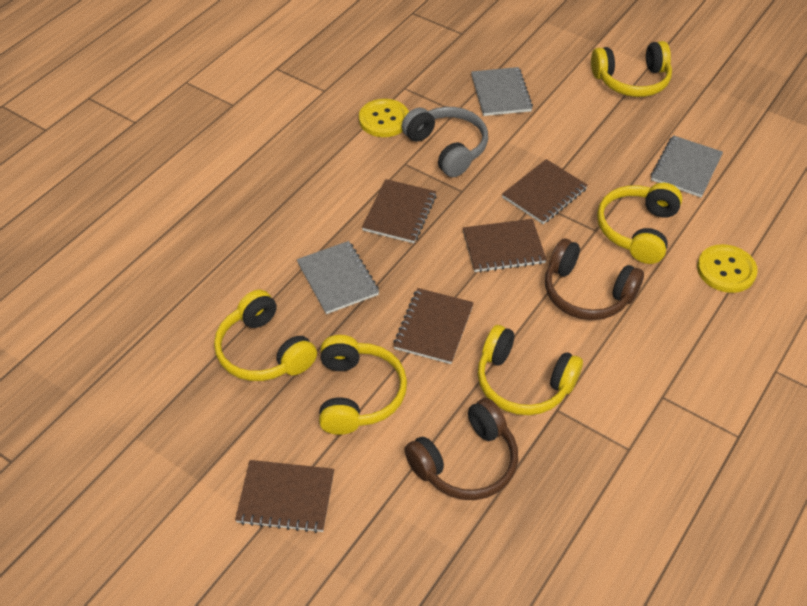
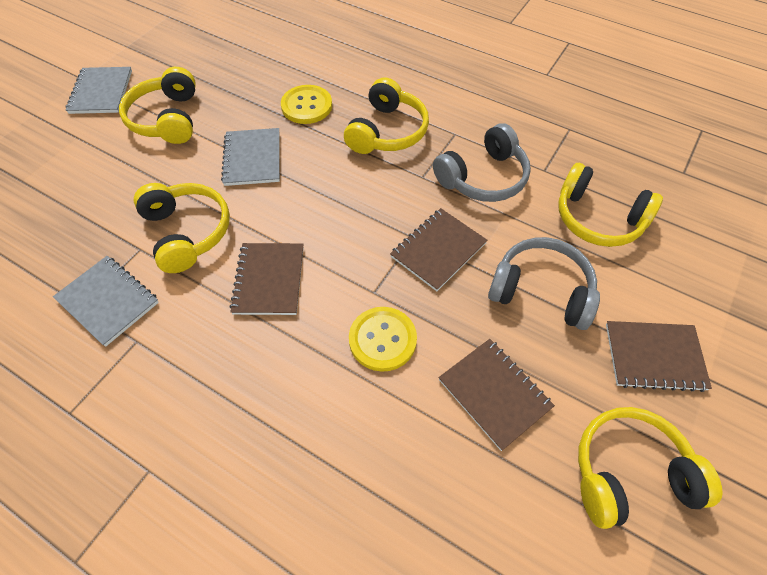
brown headphones: [405,398,518,500] [545,238,644,320] = 2 -> none = 0
brown notebook: [235,460,334,533] [362,179,436,243] [393,288,474,364] [463,219,547,272] [502,159,588,224] = 5 -> [230,243,304,315] [390,208,487,291] [438,339,555,451] [606,321,712,392] = 4
grey headphones: [402,107,488,177] = 1 -> [433,123,531,202] [488,237,600,330] = 2

